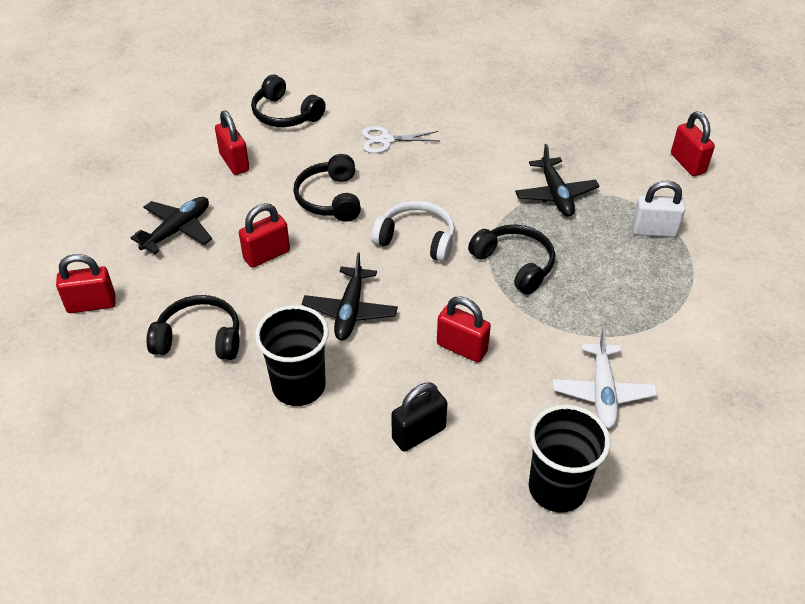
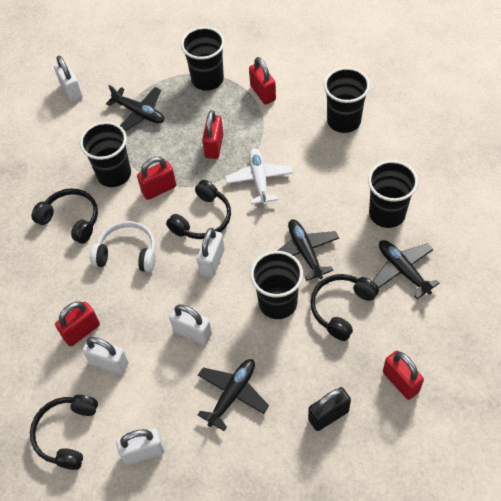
black cup: [255,305,329,406] [529,405,610,513] = 2 -> [80,122,131,187] [181,27,225,91] [250,251,303,319] [324,67,370,133] [368,160,418,228] = 5
black plane: [131,197,212,254] [302,252,398,340] [515,144,599,217] = 3 -> [106,85,164,131] [198,359,269,431] [277,219,339,281] [373,240,440,299] = 4
white padlock: [632,180,686,237] = 1 -> [54,56,83,102] [83,337,129,375] [116,428,164,465] [169,304,212,345] [197,228,225,277] = 5
white scissors: [362,126,439,153] = 1 -> none = 0

